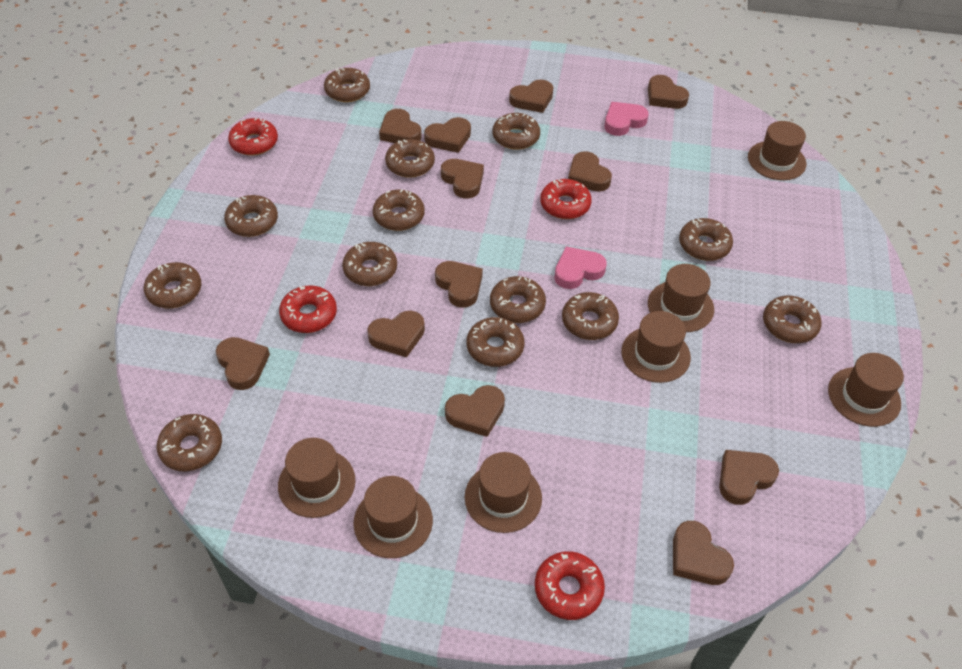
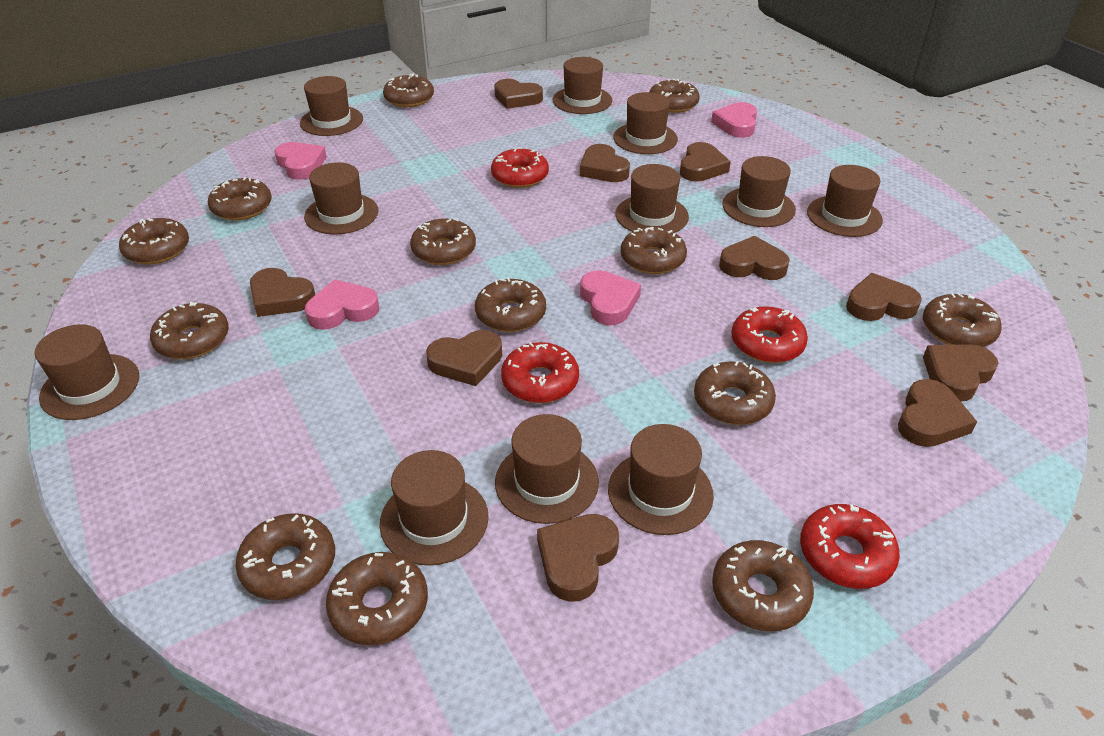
brown hat: [278,438,355,518] [353,476,433,558] [465,452,542,533] [621,311,691,383] [648,264,714,332] [748,121,806,180] [828,353,904,427] = 7 -> [35,324,139,420] [300,76,363,136] [304,162,378,235] [380,450,489,566] [495,414,599,524] [553,57,612,114] [608,424,714,535] [613,92,678,154] [616,164,689,233] [722,156,796,227] [807,165,883,237] = 11
brown heart: [216,337,270,390] [367,311,425,357] [379,109,422,143] [424,117,471,153] [435,261,483,308] [441,159,484,199] [445,385,505,437] [509,79,553,113] [568,151,612,192] [648,75,689,109] [673,521,734,585] [719,450,779,505] = 12 -> [250,268,315,317] [426,330,502,386] [494,79,543,109] [537,514,619,602] [580,144,630,182] [680,142,731,181] [719,236,790,280] [846,273,922,321] [898,379,977,447] [923,344,998,402] = 10
pink heart: [554,246,607,289] [604,102,649,136] = 2 -> [274,142,327,180] [305,279,379,330] [580,270,641,325] [711,102,757,138] = 4

